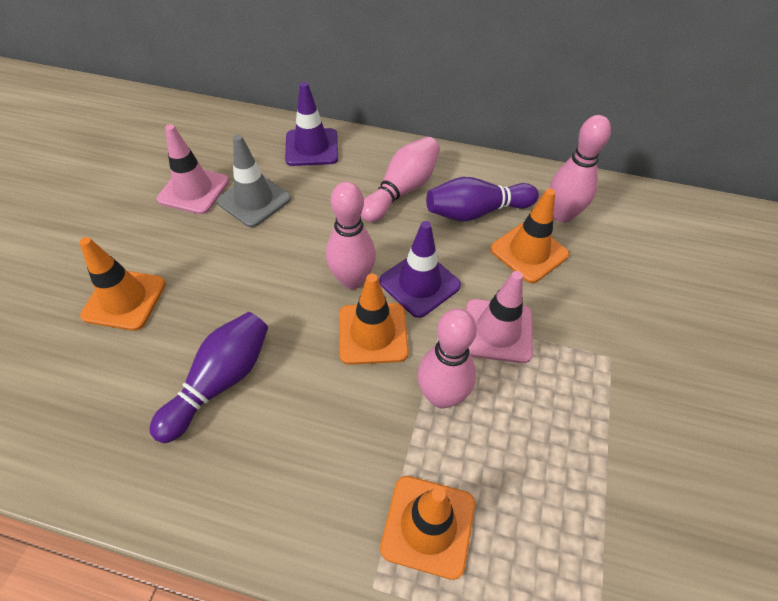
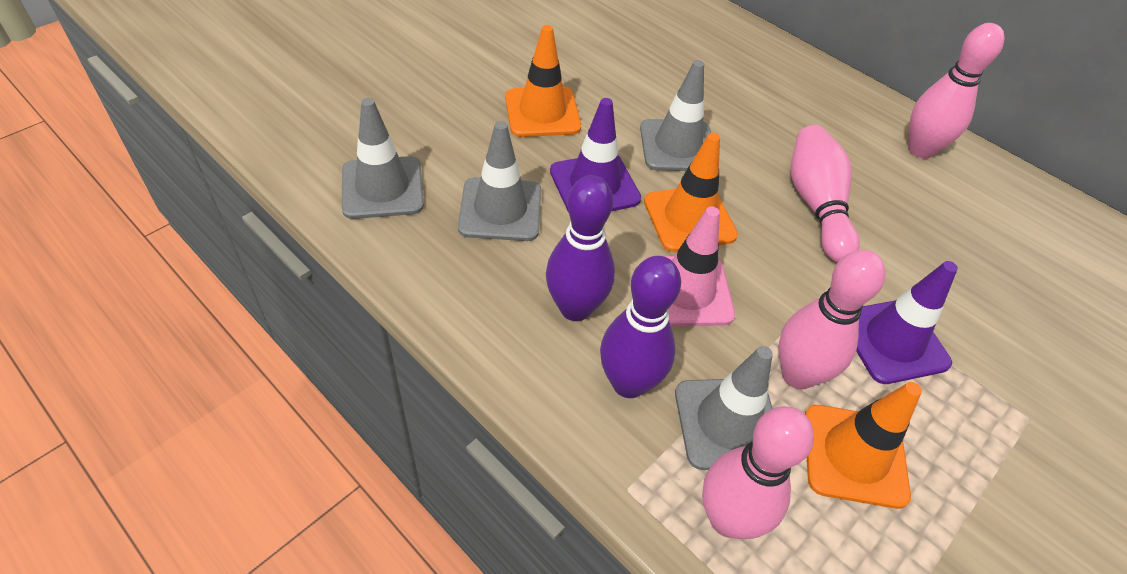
grey traffic cone: [217,135,291,227] = 1 -> [342,98,424,219] [458,121,541,241] [640,60,711,171] [675,346,773,470] = 4
orange traffic cone: [79,237,166,331] [339,274,409,365] [380,476,475,580] [490,188,569,283] = 4 -> [505,25,581,137] [644,133,738,252] [805,382,922,509] = 3
pink traffic cone: [157,124,229,214] [466,271,533,363] = 2 -> [643,206,735,326] = 1

